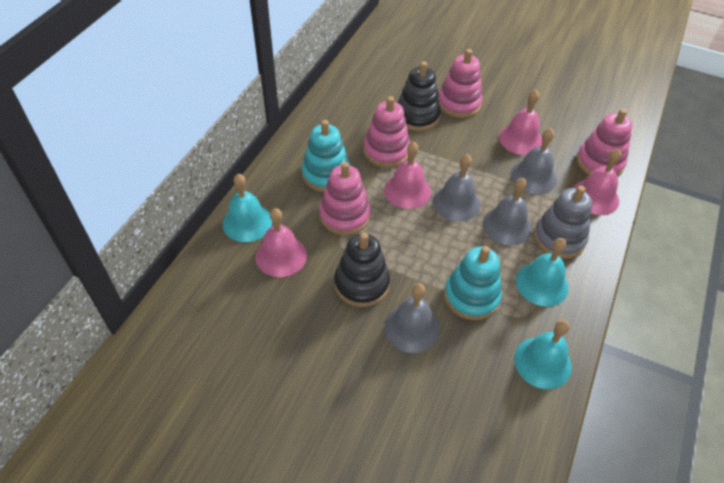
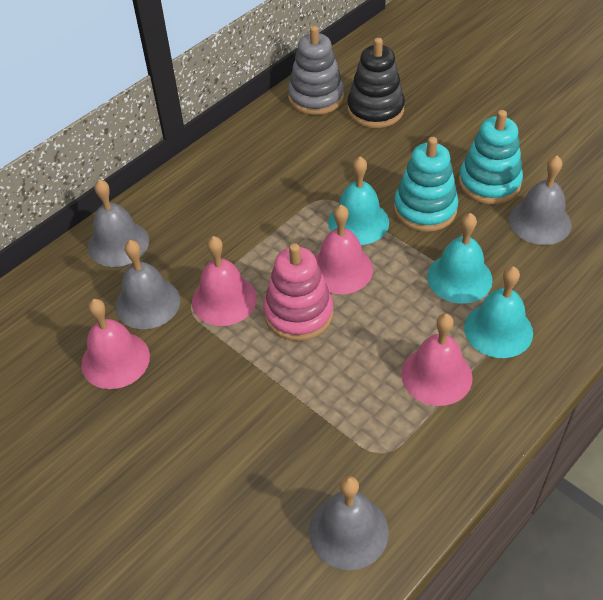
black stacking toy: [334,232,390,307] [397,61,441,131] = 2 -> [347,38,405,128] = 1
pink stacking toy: [319,162,371,235] [363,96,410,168] [438,49,483,118] [577,109,632,177] = 4 -> [263,243,333,341] = 1

